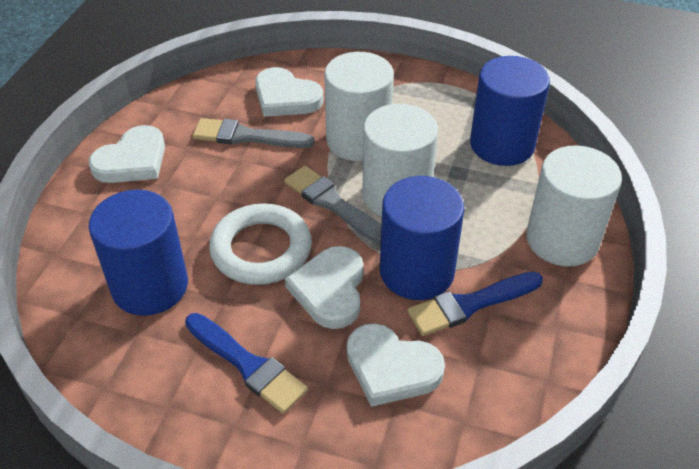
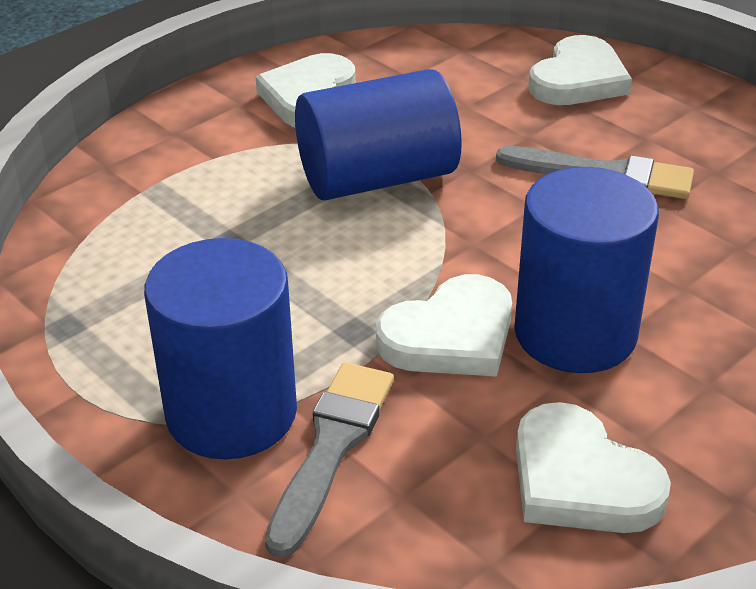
blue brush: [185,313,308,414] [407,272,543,336] = 2 -> none = 0
white cylinder: [324,52,394,161] [362,104,438,217] [526,145,622,267] = 3 -> none = 0
white ring: [209,203,312,285] = 1 -> none = 0

